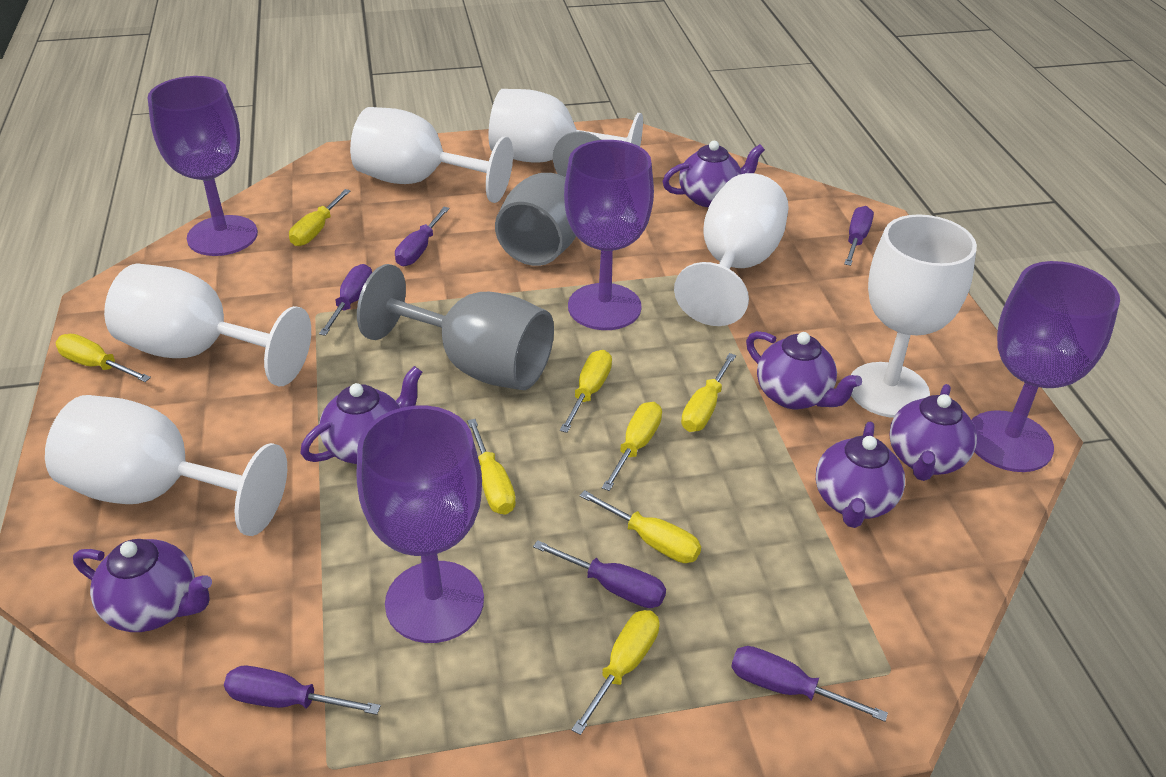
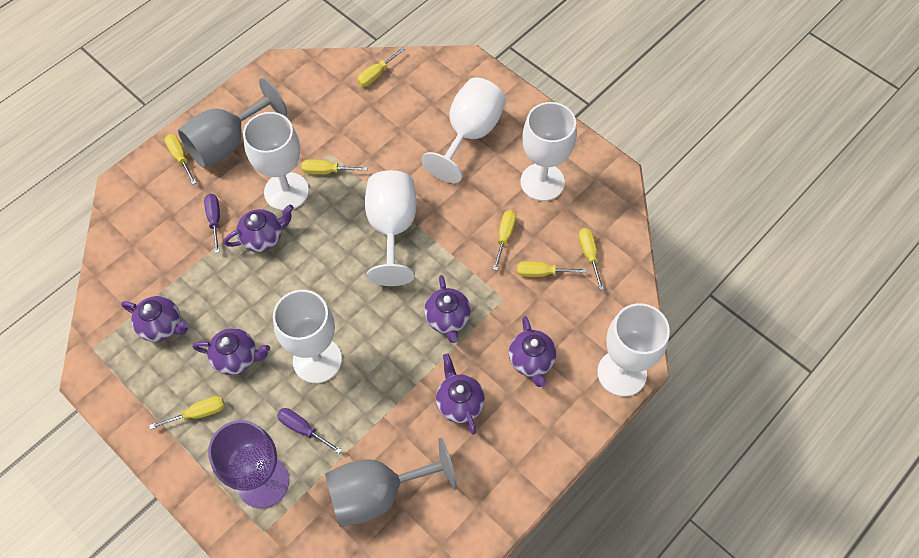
purple goblet: [148,76,258,256] [357,405,484,643] [564,140,654,330] [972,261,1120,472] = 4 -> [208,420,289,508] = 1
purple screwdriver: [224,666,381,715] [319,264,372,336] [395,207,450,266] [533,540,666,608] [731,646,888,722] [844,206,874,266] = 6 -> [204,194,220,253] [277,408,342,454] = 2
yellow screwdriver: [56,334,151,382] [289,189,351,246] [467,419,516,515] [560,350,612,433] [571,610,659,735] [580,490,701,563] [602,402,662,491] [681,353,736,432] = 8 -> [149,396,225,430] [165,134,196,185] [302,159,368,174] [357,47,405,87] [493,210,516,270] [517,261,587,277] [578,228,604,290] = 7

